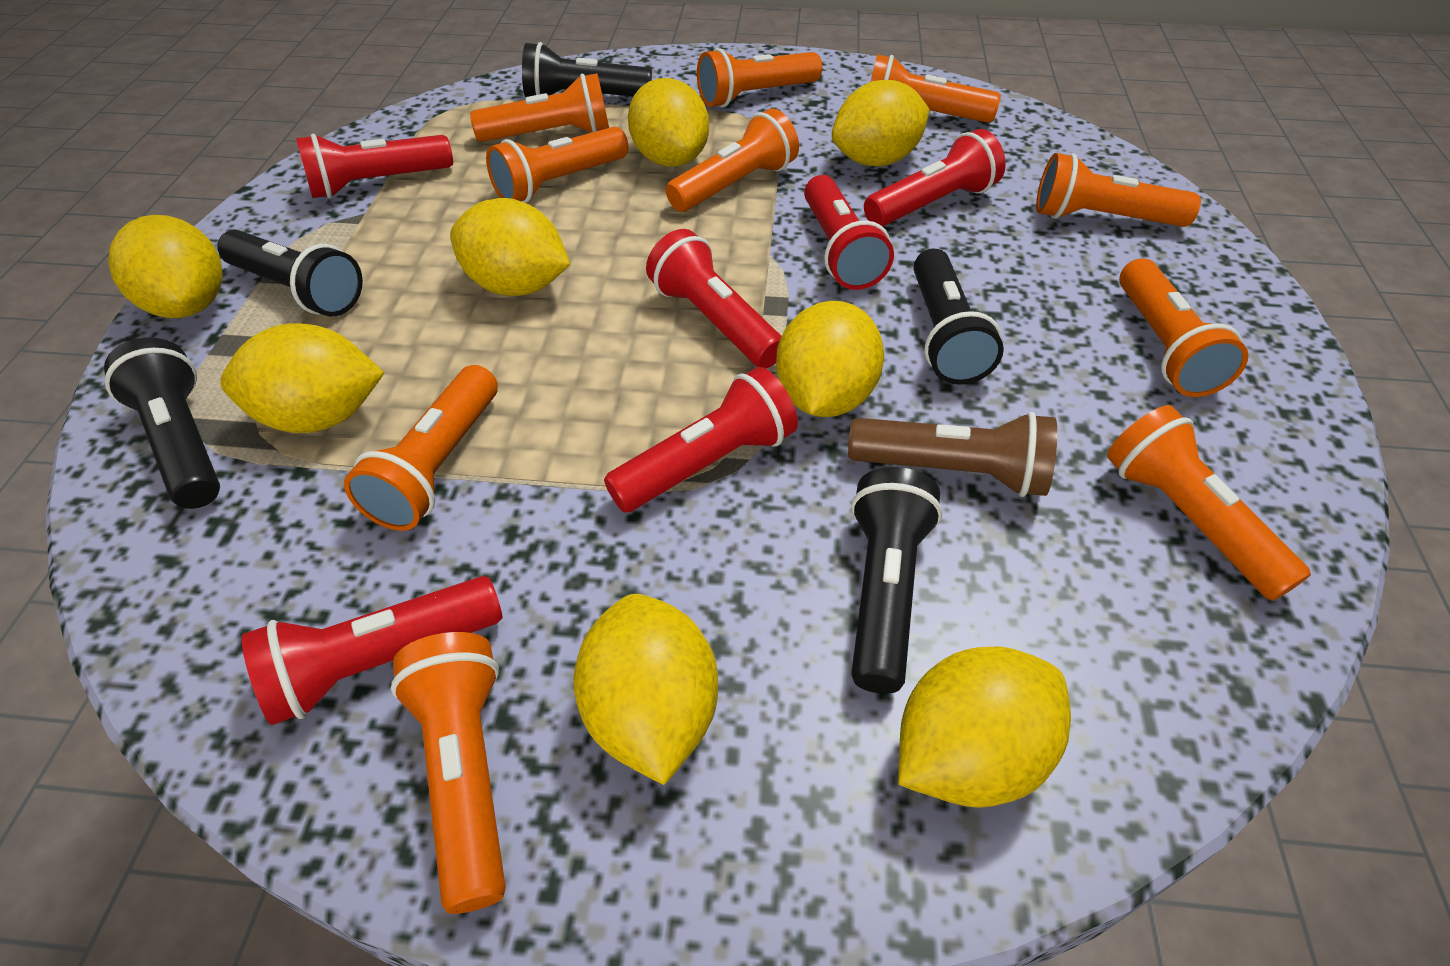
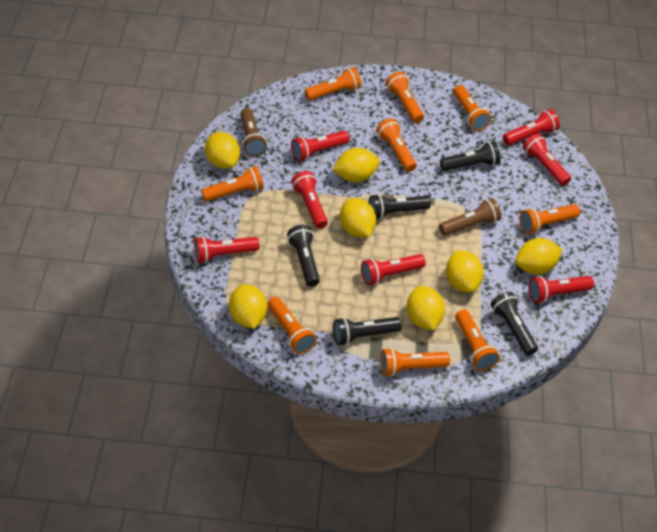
brown flashlight: [848,412,1057,497] = 1 -> [240,108,267,157] [439,198,501,236] = 2
orange flashlight: [344,365,498,531] [391,632,506,914] [470,73,609,142] [486,127,629,203] [666,108,799,212] [697,48,822,107] [870,54,1001,123] [1036,153,1201,227] [1107,405,1311,601] [1119,258,1249,397] = 10 -> [201,166,264,202] [267,297,317,354] [305,67,361,100] [376,118,417,172] [380,348,450,377] [386,72,424,123] [453,85,491,131] [455,309,500,370] [520,204,580,234] = 9
red flashlight: [242,576,502,725] [296,134,453,198] [604,367,798,512] [646,229,782,369] [804,175,894,290] [864,129,1006,227] = 6 -> [194,236,260,263] [291,131,350,161] [291,171,328,229] [361,254,426,285] [503,109,560,146] [522,133,571,186] [529,276,594,303] = 7
yellow lemon: [108,215,223,318] [220,323,384,433] [450,198,570,296] [573,594,718,785] [628,78,709,167] [776,301,884,417] [832,80,930,166] [898,646,1071,808] = 8 -> [205,132,240,169] [229,284,267,329] [332,148,380,182] [340,198,376,237] [407,286,445,330] [446,251,484,293] [516,238,562,275] = 7

